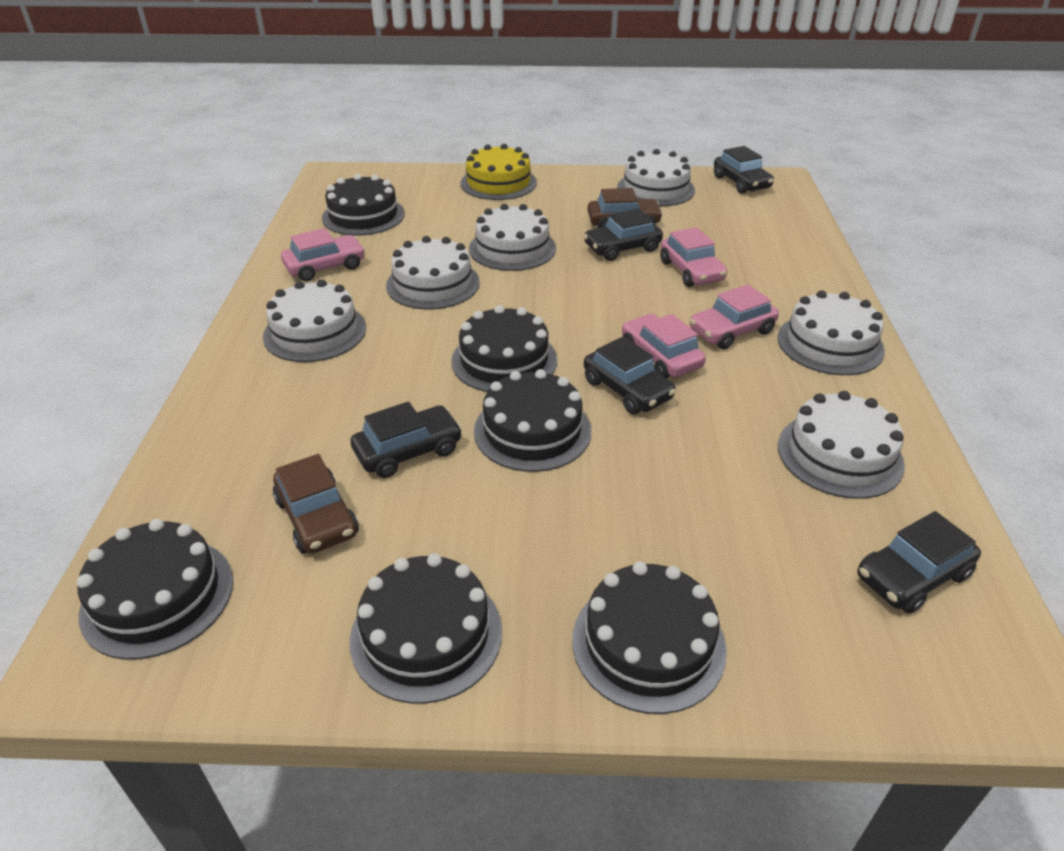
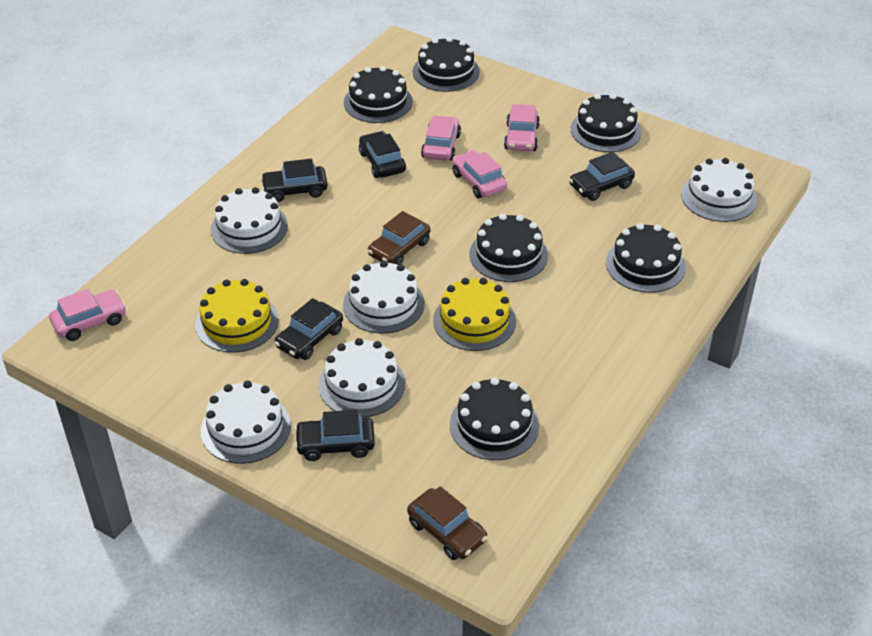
white cake: [263,279,366,362] [386,236,479,310] [469,204,556,271] [617,149,695,206] [777,290,885,375] [778,391,905,499] = 6 -> [201,380,291,464] [211,187,288,254] [318,338,405,418] [343,261,425,334] [681,158,757,222] = 5
yellow cake: [461,144,537,200] = 1 -> [195,279,279,353] [433,278,516,351] = 2

